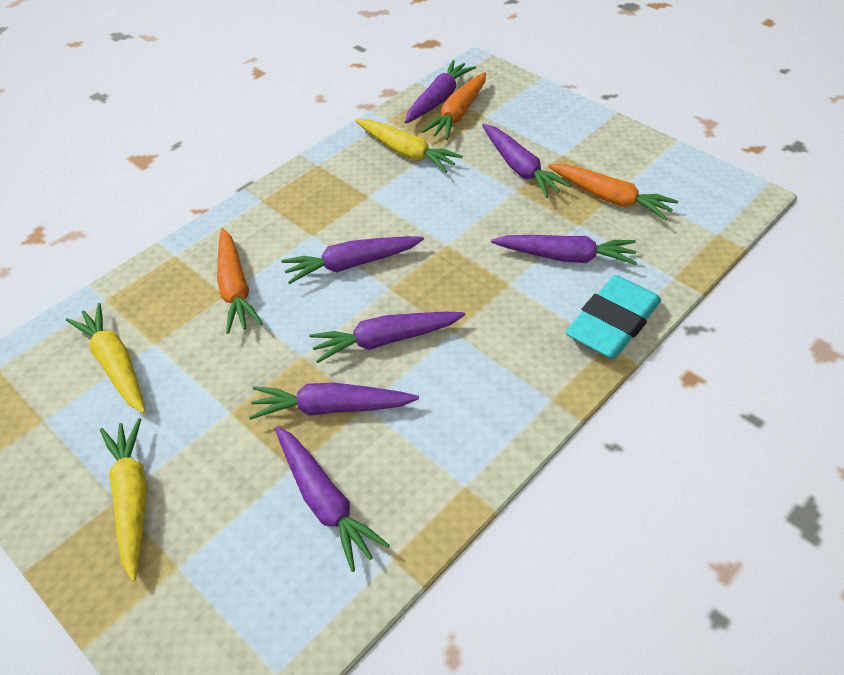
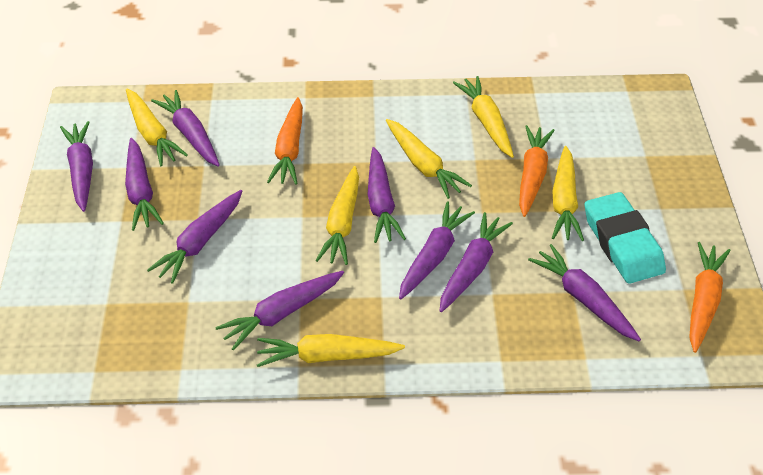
purple carrot: [249,382,419,420] [275,426,390,572] [281,236,424,284] [309,312,465,363] [405,60,476,124] [482,124,571,198] [491,235,637,265] = 7 -> [60,121,93,212] [125,138,164,231] [147,190,242,284] [151,90,220,167] [215,271,344,351] [368,147,406,243] [399,201,475,299] [440,212,513,312] [528,244,641,341] = 9
yellow carrot: [66,303,145,413] [100,418,147,581] [355,119,463,173] = 3 -> [126,89,188,166] [257,334,405,367] [315,166,359,265] [386,119,472,199] [453,76,514,158] [552,146,584,241] = 6

